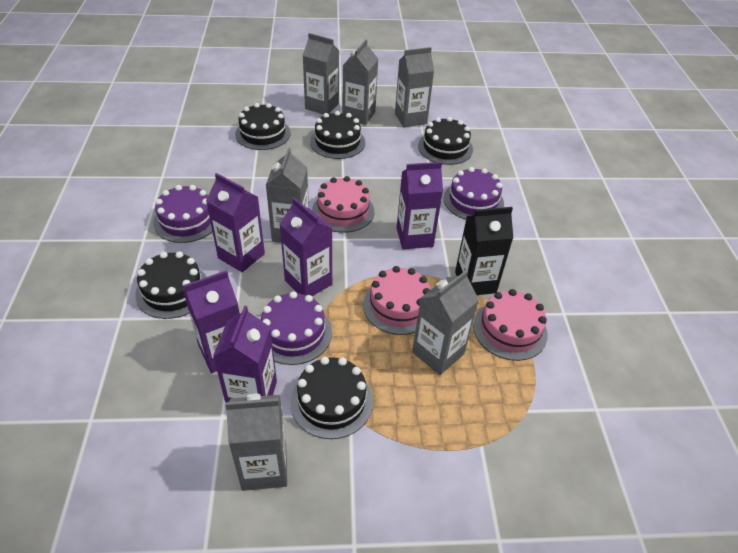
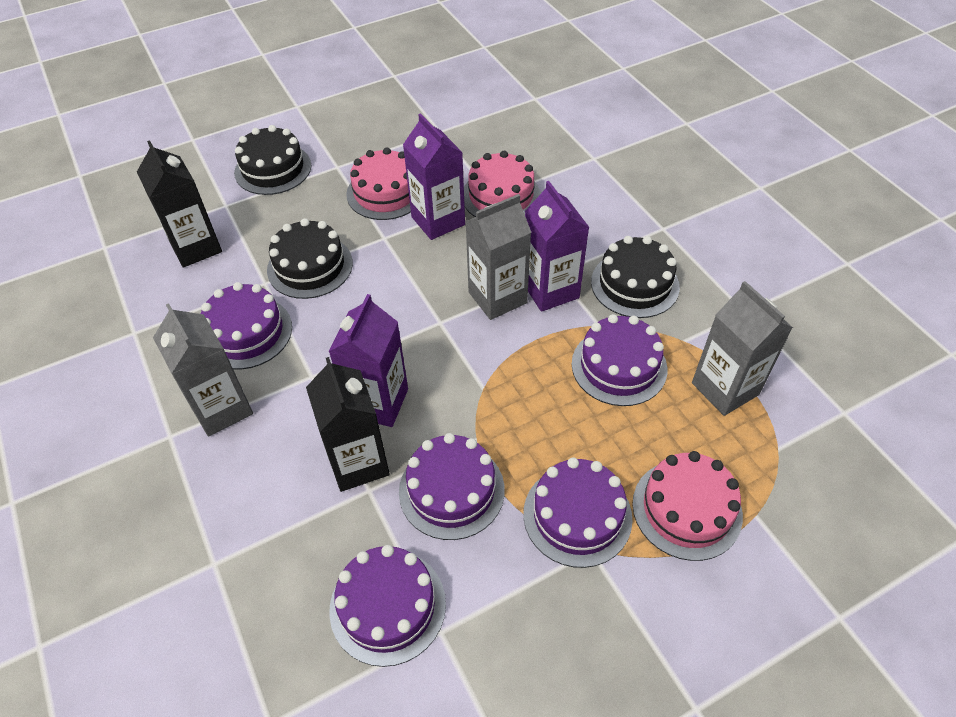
black cake: [135,251,207,319] [235,103,291,150] [290,357,373,439] [310,111,365,159] [418,117,473,165] = 5 -> [234,125,311,195] [267,218,353,299] [591,236,680,318] = 3
black carton: [455,207,513,295] = 1 -> [137,140,222,268] [306,357,390,492] = 2
grey carton: [225,394,287,491] [266,147,309,243] [302,33,339,114] [342,39,378,125] [395,47,434,127] [412,270,479,375] = 6 -> [153,303,253,437] [465,194,532,320] [692,281,793,416] = 3
purple cake: [153,185,212,243] [261,291,332,365] [443,167,504,219] = 3 -> [201,282,292,369] [329,545,446,667] [399,433,505,540] [523,457,633,568] [572,314,667,406] = 5
purple carton: [183,270,240,373] [206,173,265,272] [213,306,277,402] [280,198,332,296] [397,162,443,249] = 5 -> [328,294,408,427] [403,113,465,240] [525,181,589,312] = 3

